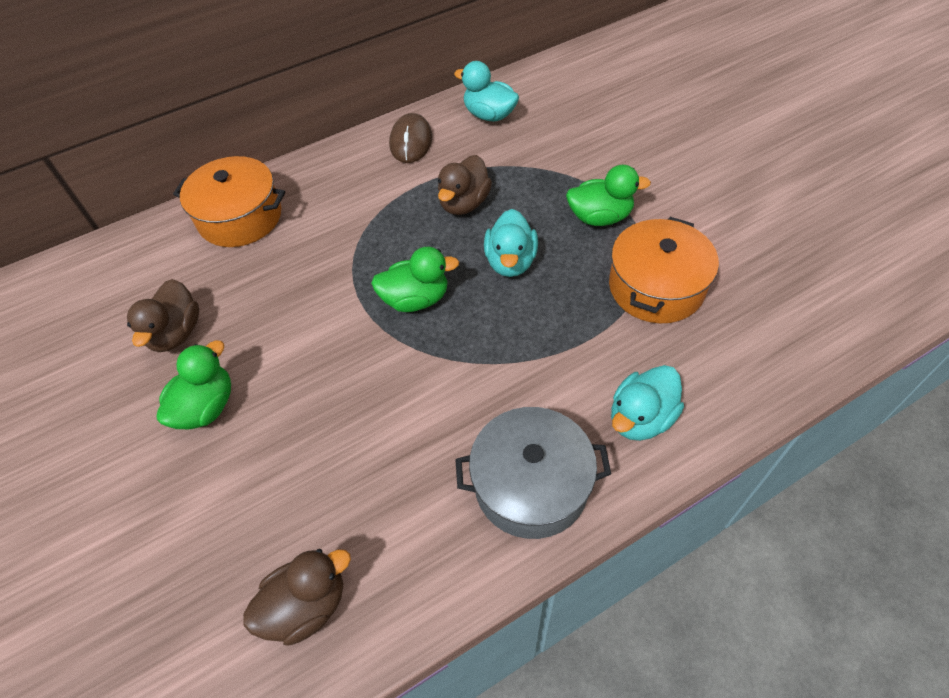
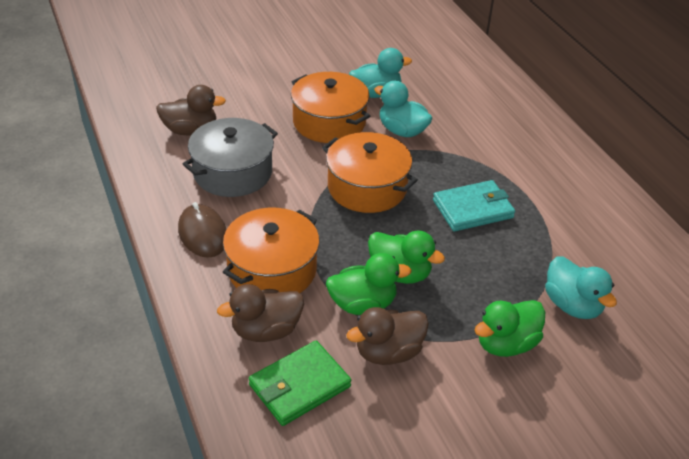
green wallet: none = 0 -> [249,341,351,426] = 1
orange pot: [173,156,285,247] [609,217,719,323] = 2 -> [223,208,319,293] [291,72,370,143] [322,132,418,213] = 3
turquoise wallet: none = 0 -> [433,180,515,232] = 1

